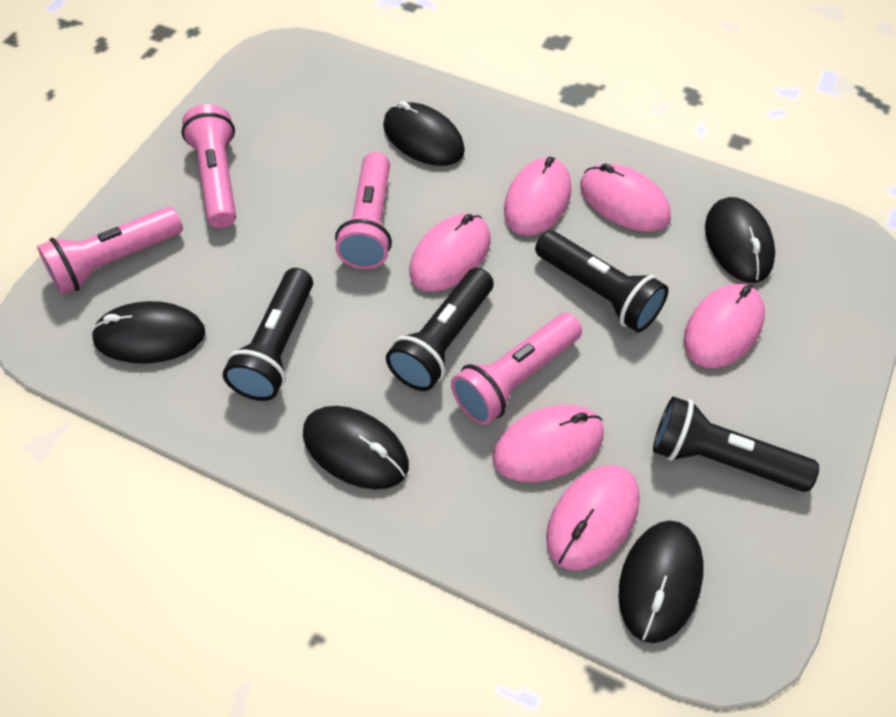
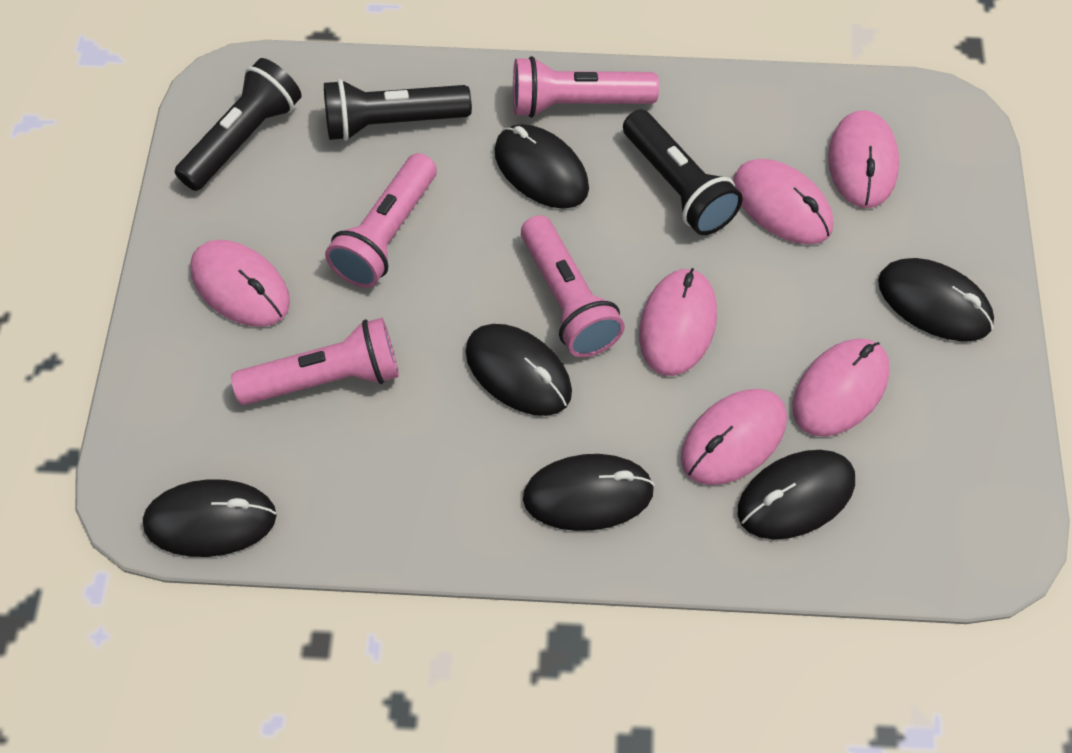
black flashlight: [223,268,313,401] [386,268,494,391] [535,230,669,332] [653,397,819,492] = 4 -> [175,58,302,191] [324,79,472,141] [623,110,742,235] = 3
black mouse: [91,301,205,364] [303,406,409,489] [383,101,465,166] [618,520,703,643] [705,197,775,283] = 5 -> [143,479,277,557] [465,324,572,416] [494,124,589,209] [523,454,655,531] [738,450,855,540] [878,258,994,341] = 6

